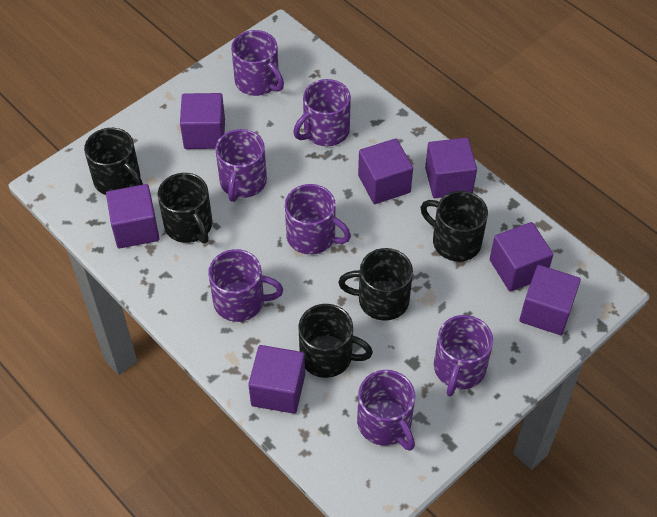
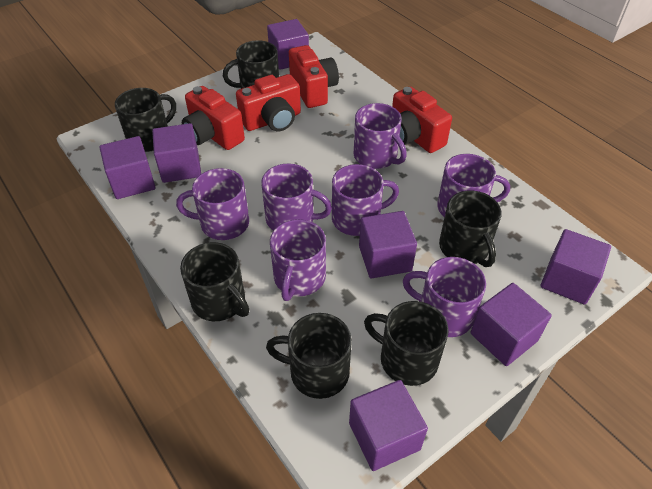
black mug: [84,128,143,195] [158,173,213,243] [298,304,373,378] [338,248,413,321] [421,191,488,261] = 5 -> [115,88,176,152] [180,242,249,321] [223,40,279,89] [266,313,352,399] [364,301,449,386] [439,191,502,267] = 6
red camera: none = 0 -> [182,86,245,150] [236,74,301,131] [289,45,339,108] [392,87,452,153] = 4

